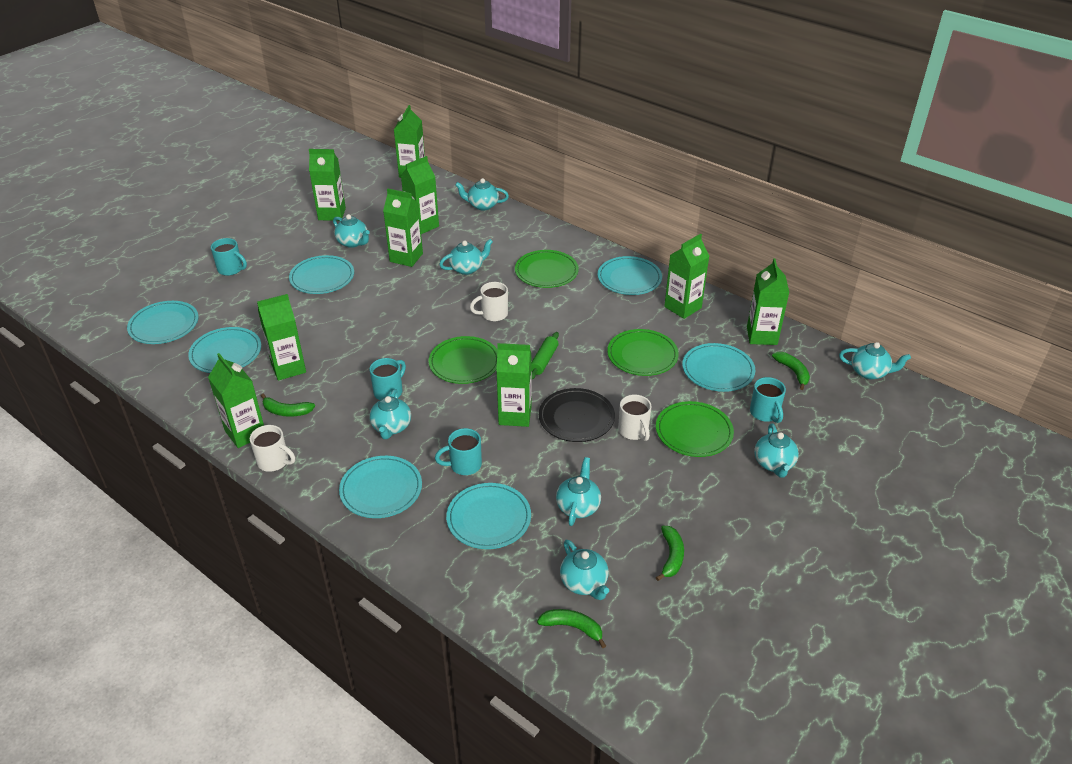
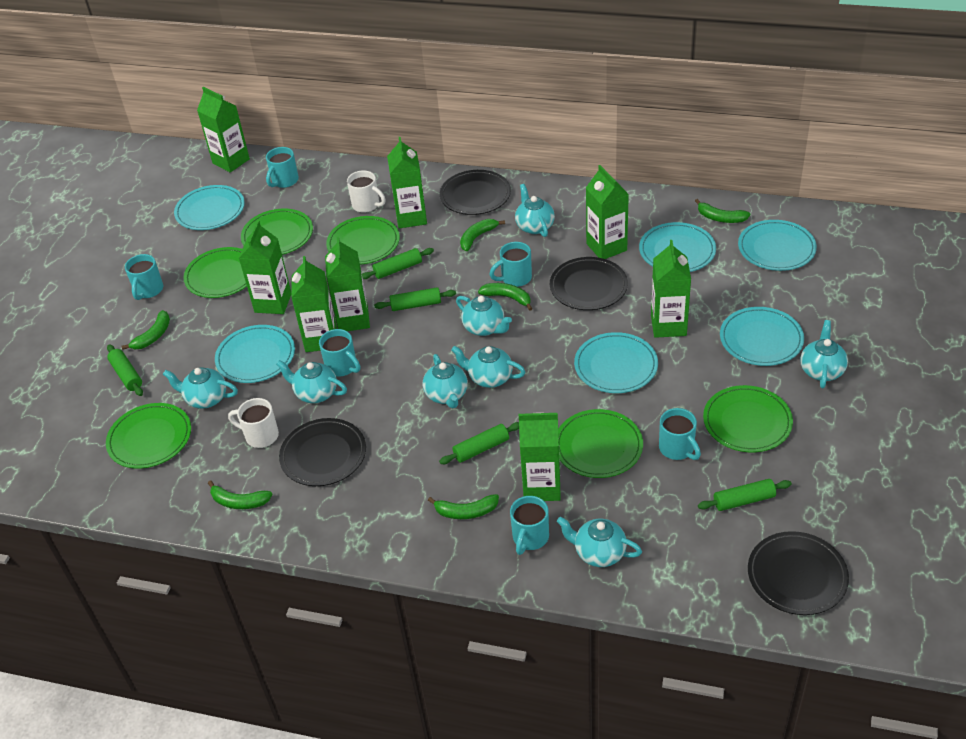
black plate: [539,388,615,442] = 1 -> [279,418,366,486] [440,170,511,215] [550,257,628,310] [748,531,849,615] = 4
green banana: [261,394,315,417] [537,609,606,648] [656,525,684,581] [772,352,810,390] = 4 -> [121,310,170,350] [208,480,272,509] [428,494,499,519] [460,219,505,251] [478,283,533,311] [695,199,751,223] = 6
green carton: [208,353,264,448] [257,294,306,380] [309,149,346,221] [383,189,423,267] [394,105,425,178] [401,156,439,234] [496,343,532,427] [664,234,709,319] [747,258,789,345] = 9 -> [197,87,250,172] [239,221,291,314] [291,256,337,352] [325,236,370,331] [387,137,427,228] [519,412,561,501] [586,165,629,259] [651,240,691,338] = 8
green plate: [428,336,498,384] [515,250,579,288] [607,329,679,376] [656,401,734,457] = 4 -> [106,403,191,469] [183,247,247,298] [241,209,313,255] [326,216,400,265] [558,409,643,478] [703,385,793,452] = 6
green rolling pin: [531,332,559,380] = 1 -> [107,344,143,396] [362,248,434,279] [374,287,456,311] [439,422,519,464] [698,479,792,511] = 5
turquoise mug: [211,238,247,276] [370,358,406,400] [435,428,482,475] [750,377,786,423] = 4 -> [125,254,163,300] [266,147,299,188] [319,329,360,377] [489,242,532,287] [510,496,549,555] [659,408,701,460] = 6
turquoise plate: [127,301,198,344] [188,327,261,373] [289,255,354,294] [339,456,422,518] [446,483,531,549] [598,256,662,295] [682,343,755,392] = 7 -> [174,185,245,230] [215,325,295,383] [574,332,658,393] [639,222,716,272] [720,307,804,366] [738,220,817,271] = 6
white mug: [250,425,295,472] [470,282,508,321] [618,394,652,441] = 3 -> [228,398,279,448] [347,170,386,213] = 2

